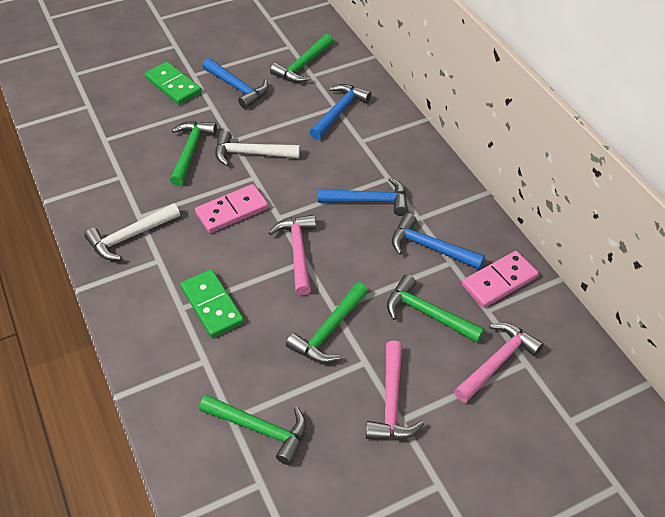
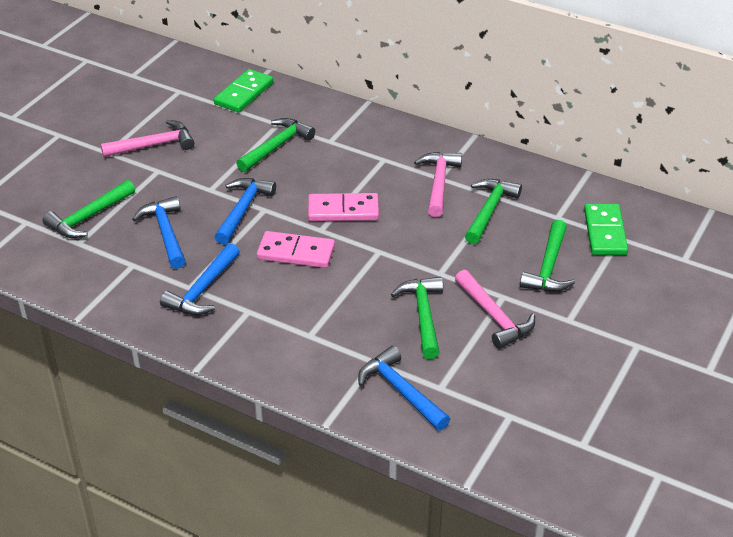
white hammer: [84,203,180,260] [215,130,300,166] = 2 -> none = 0

